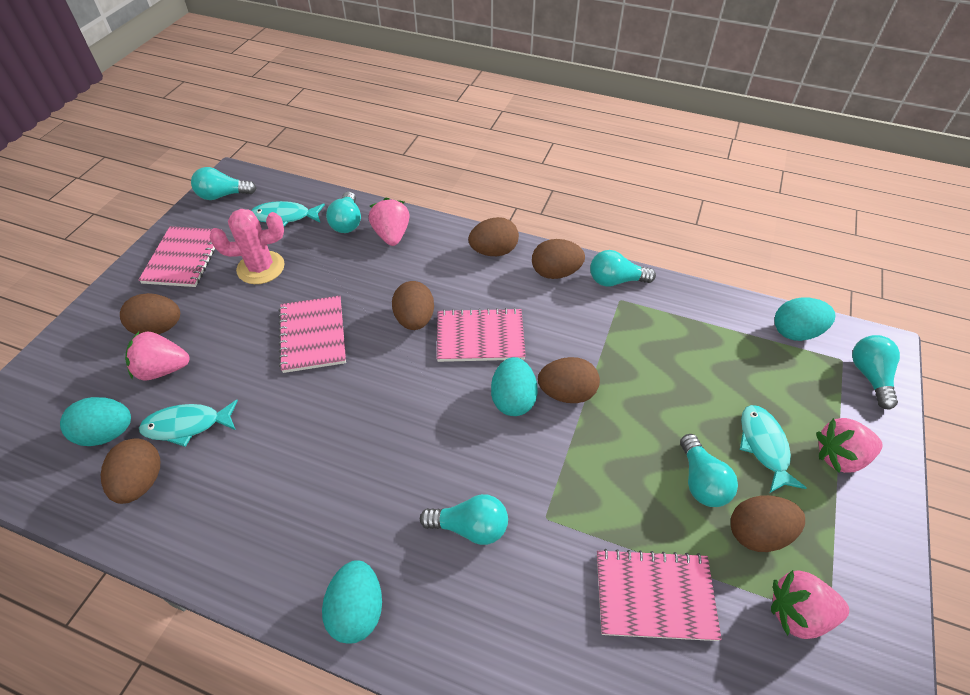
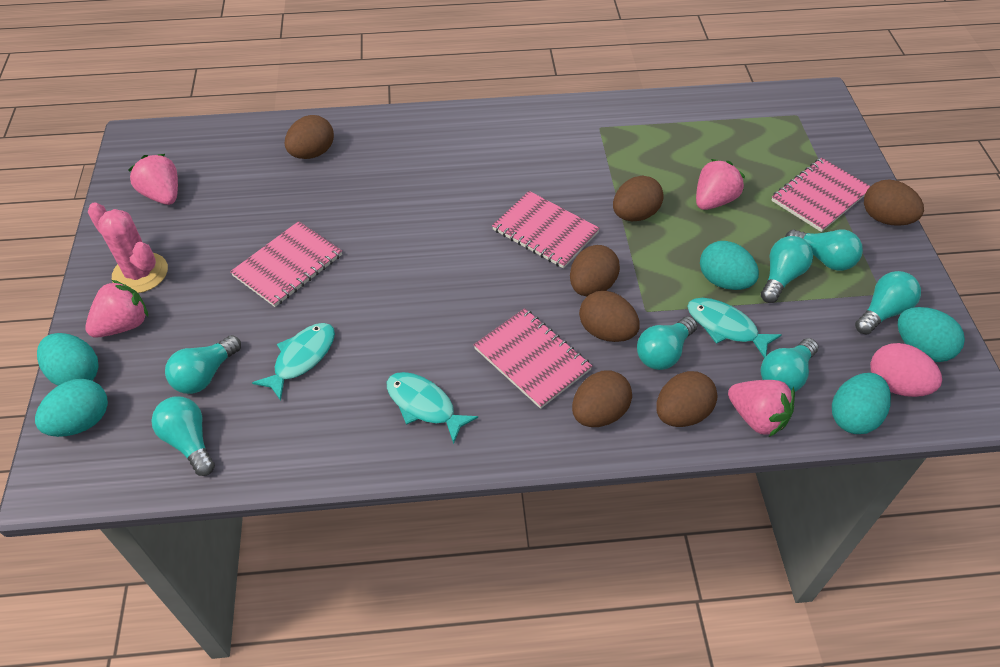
pink egg: none = 0 -> [870,343,942,397] = 1
turquoise egg: [60,397,131,446] [322,560,382,644] [491,357,538,416] [775,297,835,341] = 4 -> [35,379,108,437] [37,333,99,386] [700,241,759,290] [832,373,891,434] [898,307,965,362] = 5
turquoise light bulb: [191,167,256,200] [326,191,361,233] [420,494,508,545] [590,250,656,287] [680,434,738,507] [852,335,900,410] = 6 -> [151,396,215,476] [165,335,241,394] [637,316,697,370] [761,236,813,303] [761,338,818,392] [785,229,863,271] [855,271,921,334] = 7

